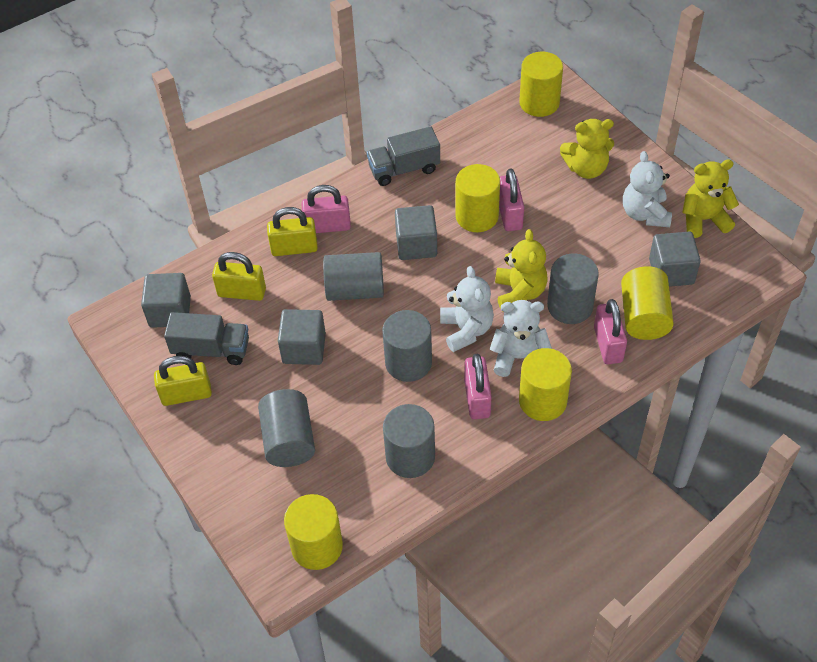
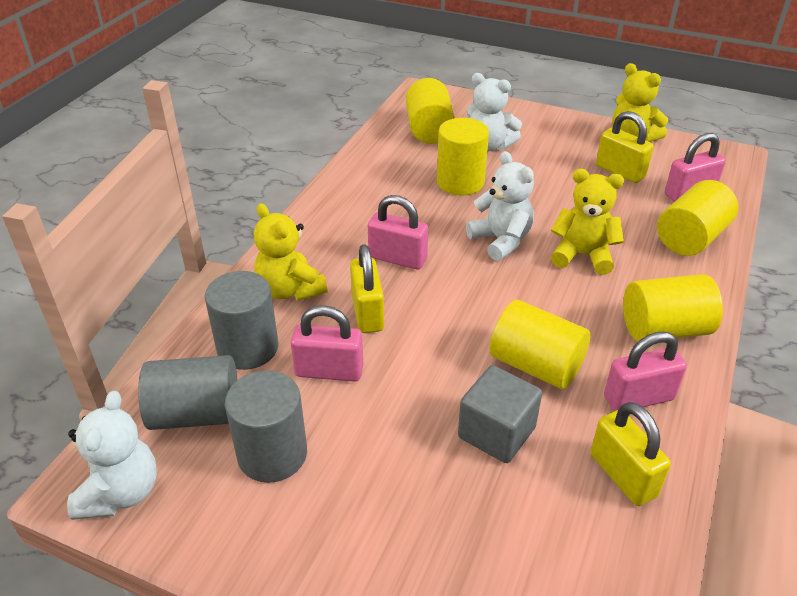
grey cube: [141,273,191,328] [278,309,326,365] [395,205,437,260] [649,231,701,287] = 4 -> [458,365,542,463] = 1
grey cylinder: [258,389,315,467] [323,252,384,301] [382,310,432,382] [383,404,435,478] [547,253,599,324] = 5 -> [138,355,237,430] [205,271,278,370] [225,370,307,483] = 3
grey truck: [164,312,249,365] [367,126,440,186] = 2 -> none = 0

